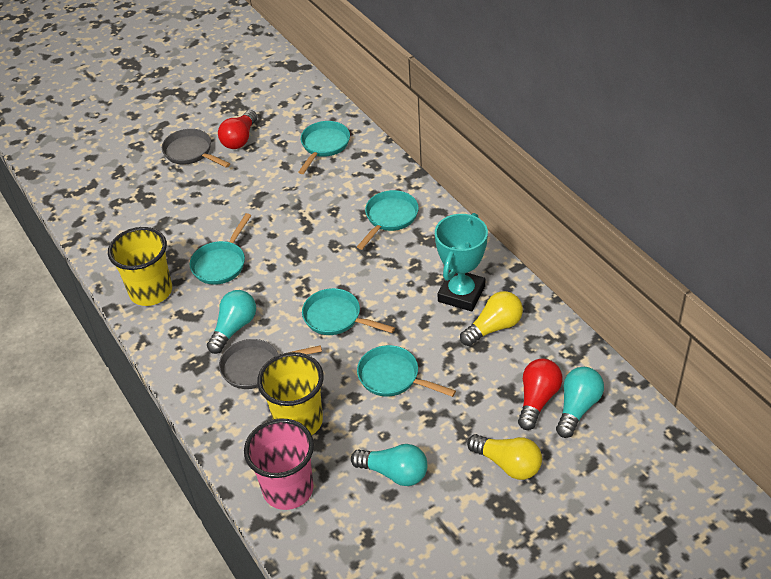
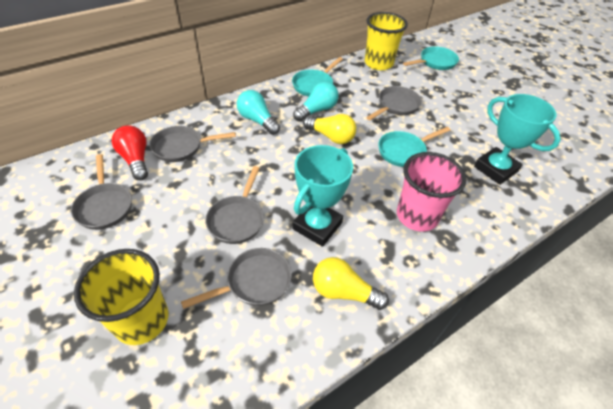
grey pan: [162,129,230,168] [219,339,322,389] = 2 -> [71,154,132,230] [150,126,236,162] [181,248,292,309] [205,166,264,244] [366,86,422,120] = 5
red light bulb: [218,110,257,149] [518,358,563,430] = 2 -> [112,126,148,180] = 1
turquoise light bulb: [207,290,256,354] [351,444,427,486] [556,367,604,438] = 3 -> [237,90,280,135] [293,82,339,122] = 2
turquoise pan: [190,213,251,285] [298,121,350,174] [302,288,395,335] [357,190,419,250] [357,345,456,397] = 5 -> [292,57,343,96] [378,127,450,167] [403,46,459,70] = 3
turquoise trophy: [435,213,488,311] = 1 -> [293,145,353,247] [474,94,561,185] = 2

